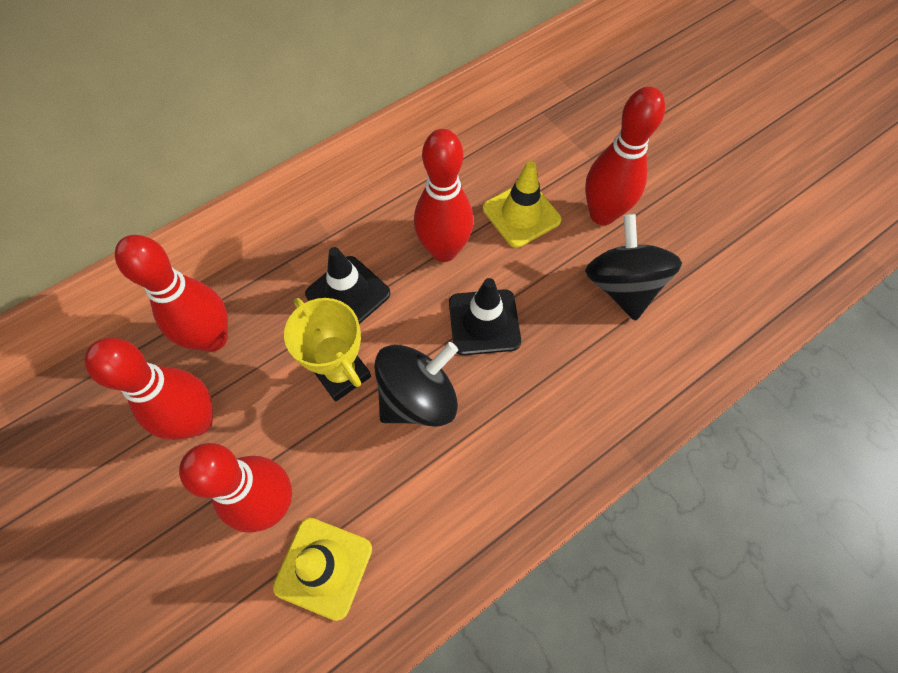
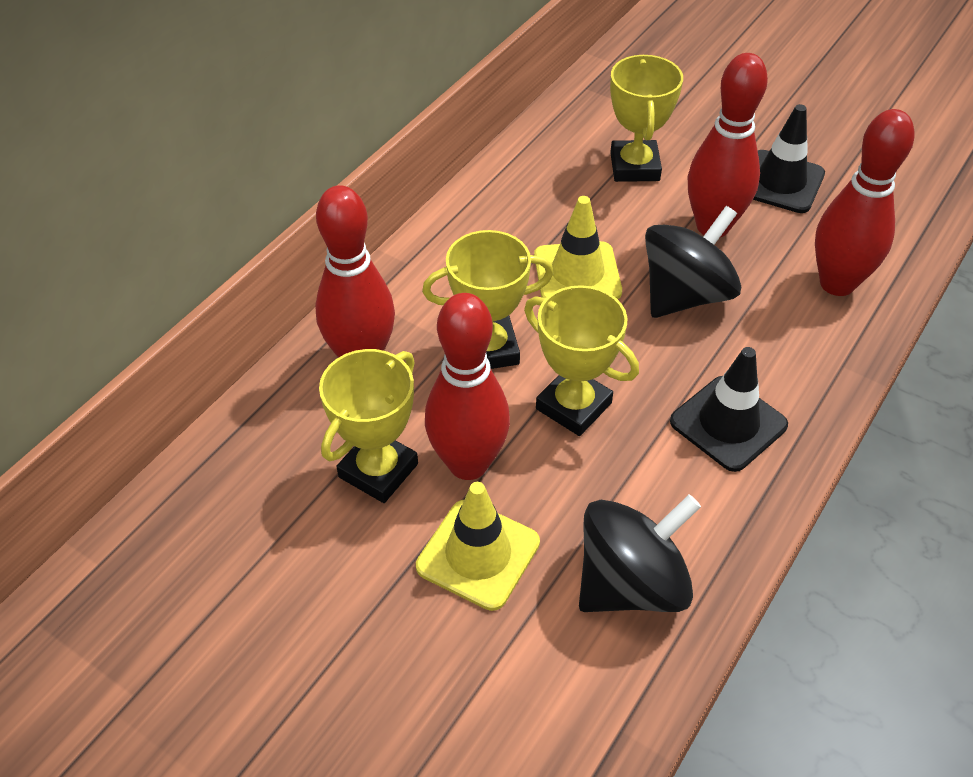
red bowling pin: [85,338,213,440] [115,235,228,352] [179,443,292,533] [414,129,474,262] [585,87,665,225] = 5 -> [315,185,395,358] [425,293,510,480] [688,53,768,237] [815,109,915,296] = 4
yellow trophy: [284,298,371,402] = 1 -> [319,349,418,503] [422,230,554,369] [524,285,639,436] [610,55,683,182] = 4

